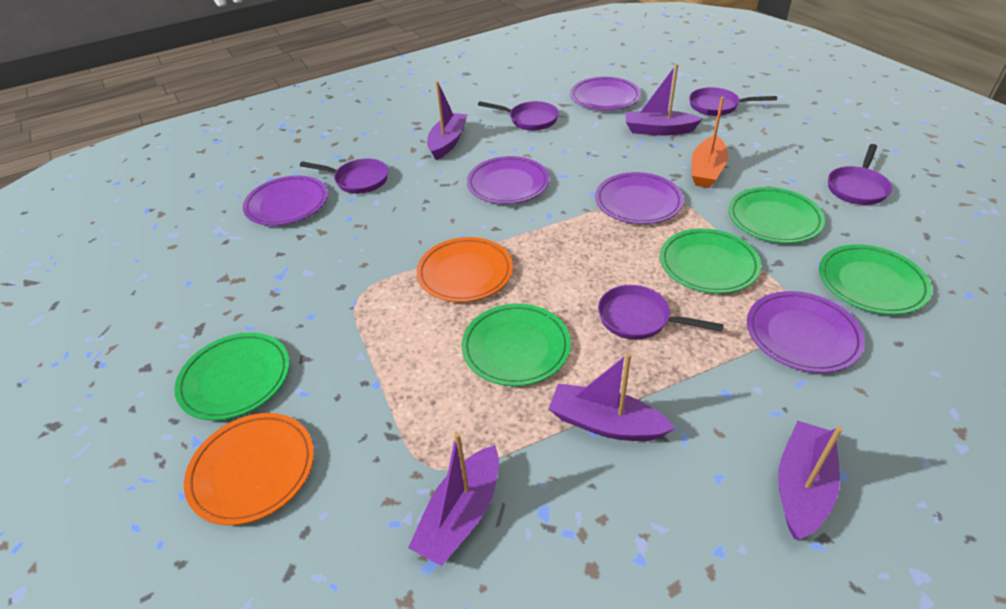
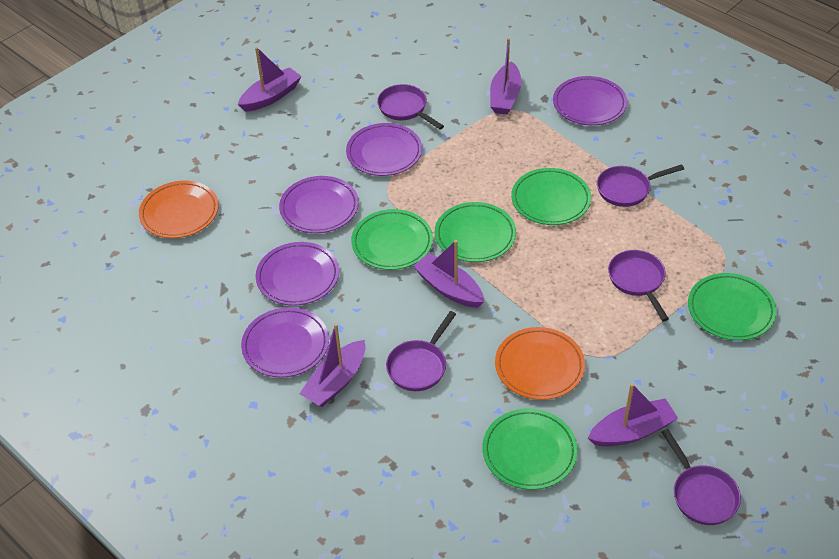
orange boat: [692,97,728,188] = 1 -> none = 0

